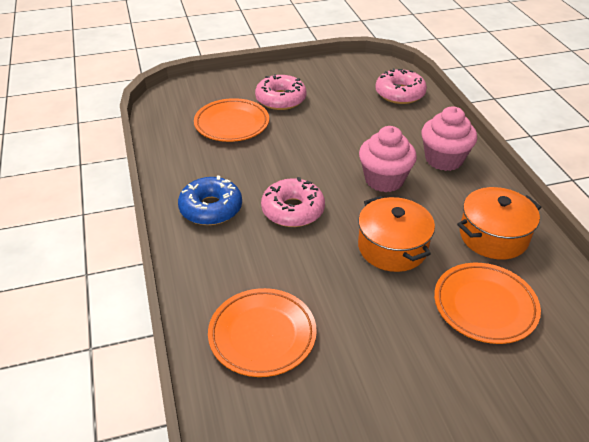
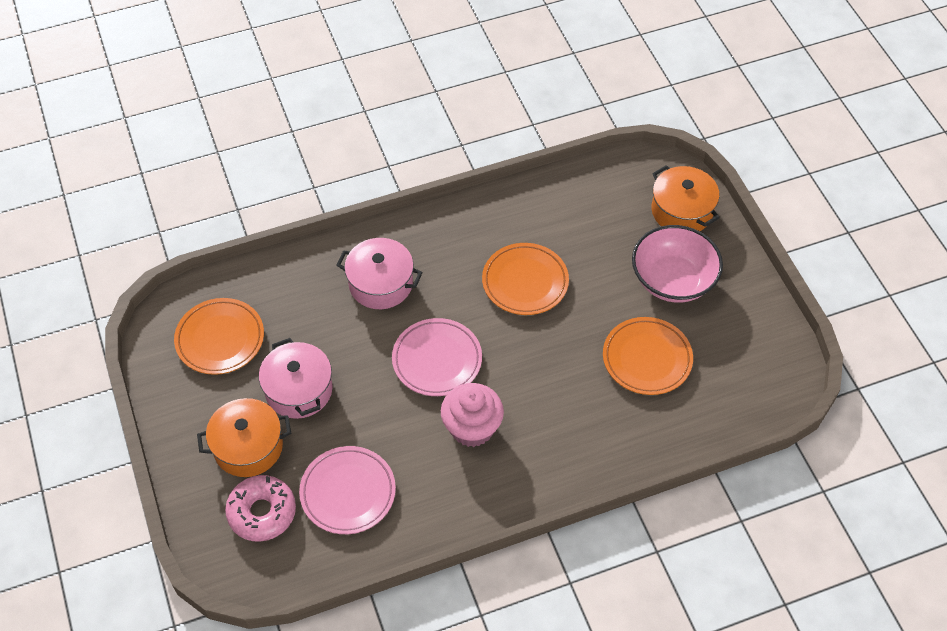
blue donut: [178,175,242,225] = 1 -> none = 0
pink bowl: none = 0 -> [632,225,723,303] = 1
pink cupcake: [359,126,417,192] [421,106,477,171] = 2 -> [441,383,504,447] = 1
pink donut: [255,74,307,110] [261,177,325,227] [375,68,427,104] = 3 -> [225,475,296,542] = 1
pink plate: none = 0 -> [299,446,396,534] [392,318,482,396] = 2
pink pot: none = 0 -> [259,338,333,419] [336,238,423,309] = 2

